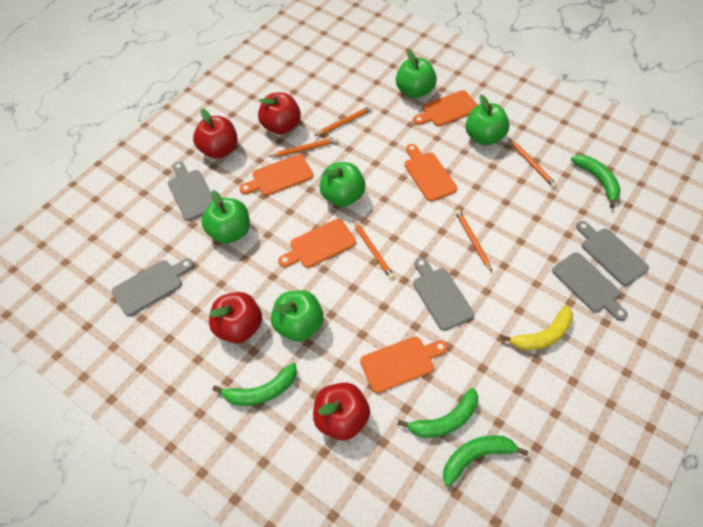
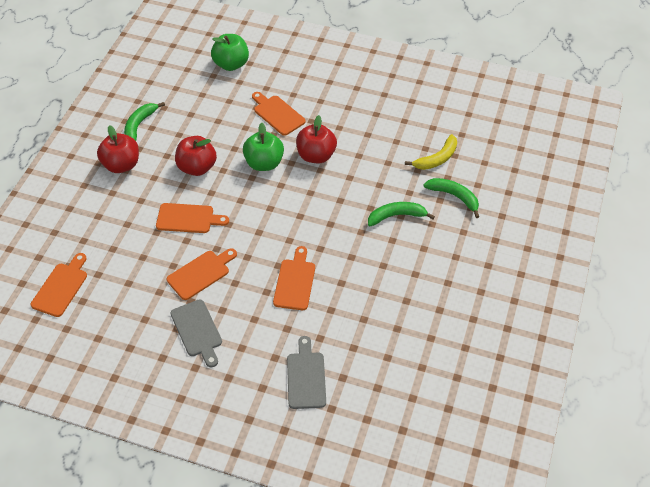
green apple: [201,190,250,244] [271,290,324,342] [319,162,365,207] [396,50,437,99] [466,95,509,145] = 5 -> [211,34,249,71] [243,123,284,171] = 2
green banana: [212,363,297,406] [397,388,478,438] [443,435,528,486] [571,155,620,208] = 4 -> [124,102,165,141] [368,202,435,226] [423,178,479,218] = 3
grey cutting board: [112,258,194,316] [168,162,213,221] [413,257,474,331] [552,252,628,321] [576,221,649,286] = 5 -> [171,299,222,367] [287,336,326,409] = 2
orange pencil: [269,137,338,157] [314,106,372,136] [353,220,395,279] [455,209,492,272] [509,139,557,188] = 5 -> none = 0
red apple: [193,108,238,159] [209,292,262,343] [258,92,301,135] [313,382,370,441] = 4 -> [97,125,139,173] [175,136,217,176] [296,115,337,163] = 3

